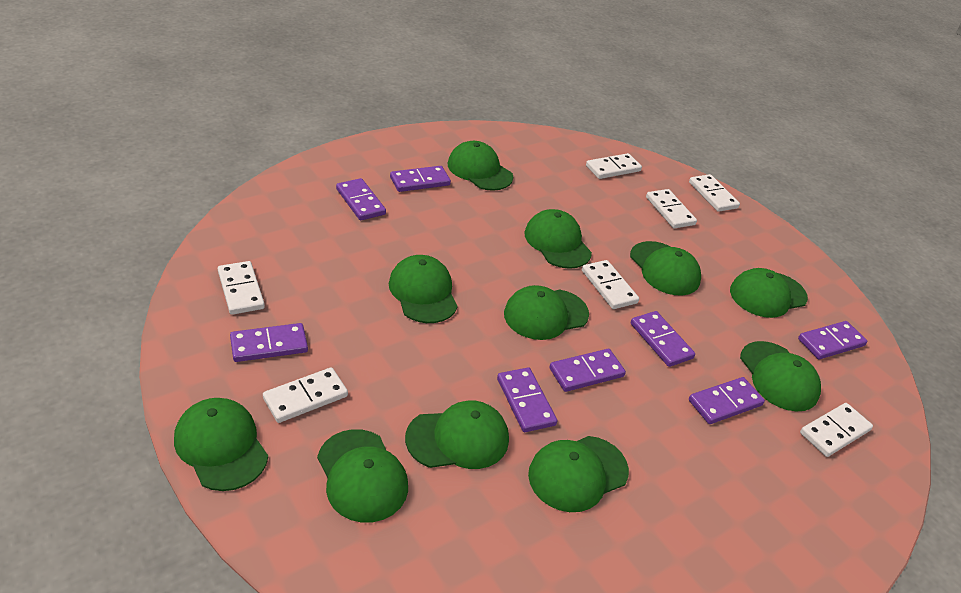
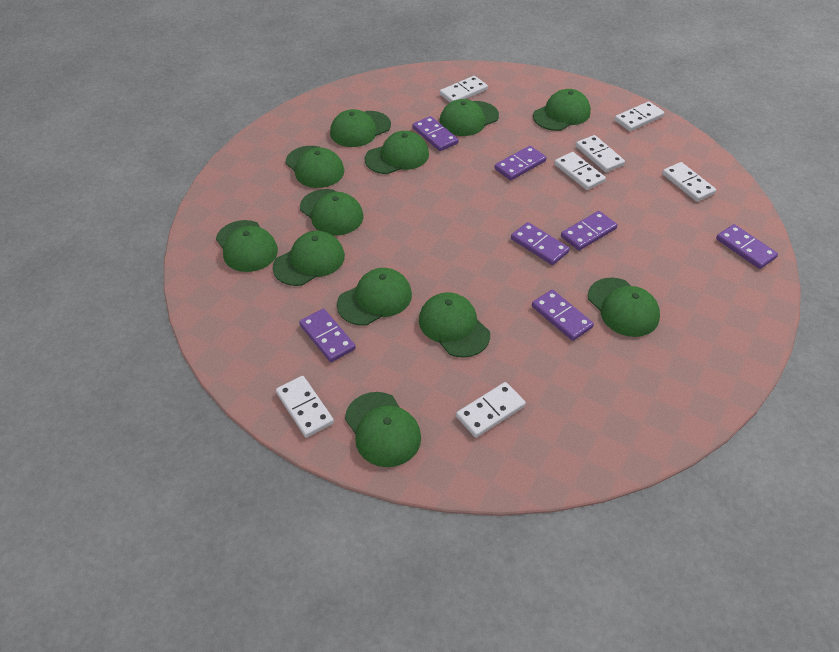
green cap: [174,398,268,491] [317,429,408,523] [389,255,458,323] [405,400,509,469] [448,141,513,191] [504,285,589,340] [524,209,592,269] [528,436,629,512] [630,241,701,295] [730,268,808,318] [740,341,821,411] = 11 -> [216,220,278,272] [273,231,345,286] [285,146,344,188] [300,189,363,236] [330,109,391,147] [337,268,412,326] [345,392,421,467] [365,131,429,174] [419,292,490,358] [439,99,499,136] [533,89,591,131] [588,277,660,337] = 12
purple domino: [230,323,308,362] [336,178,386,220] [390,166,451,192] [497,367,557,432] [549,349,626,392] [631,311,695,367] [689,377,765,424] [798,321,867,359] = 8 -> [299,309,356,362] [412,116,459,151] [494,146,546,180] [511,222,570,265] [532,290,594,341] [561,211,617,251] [716,224,778,269] = 7

